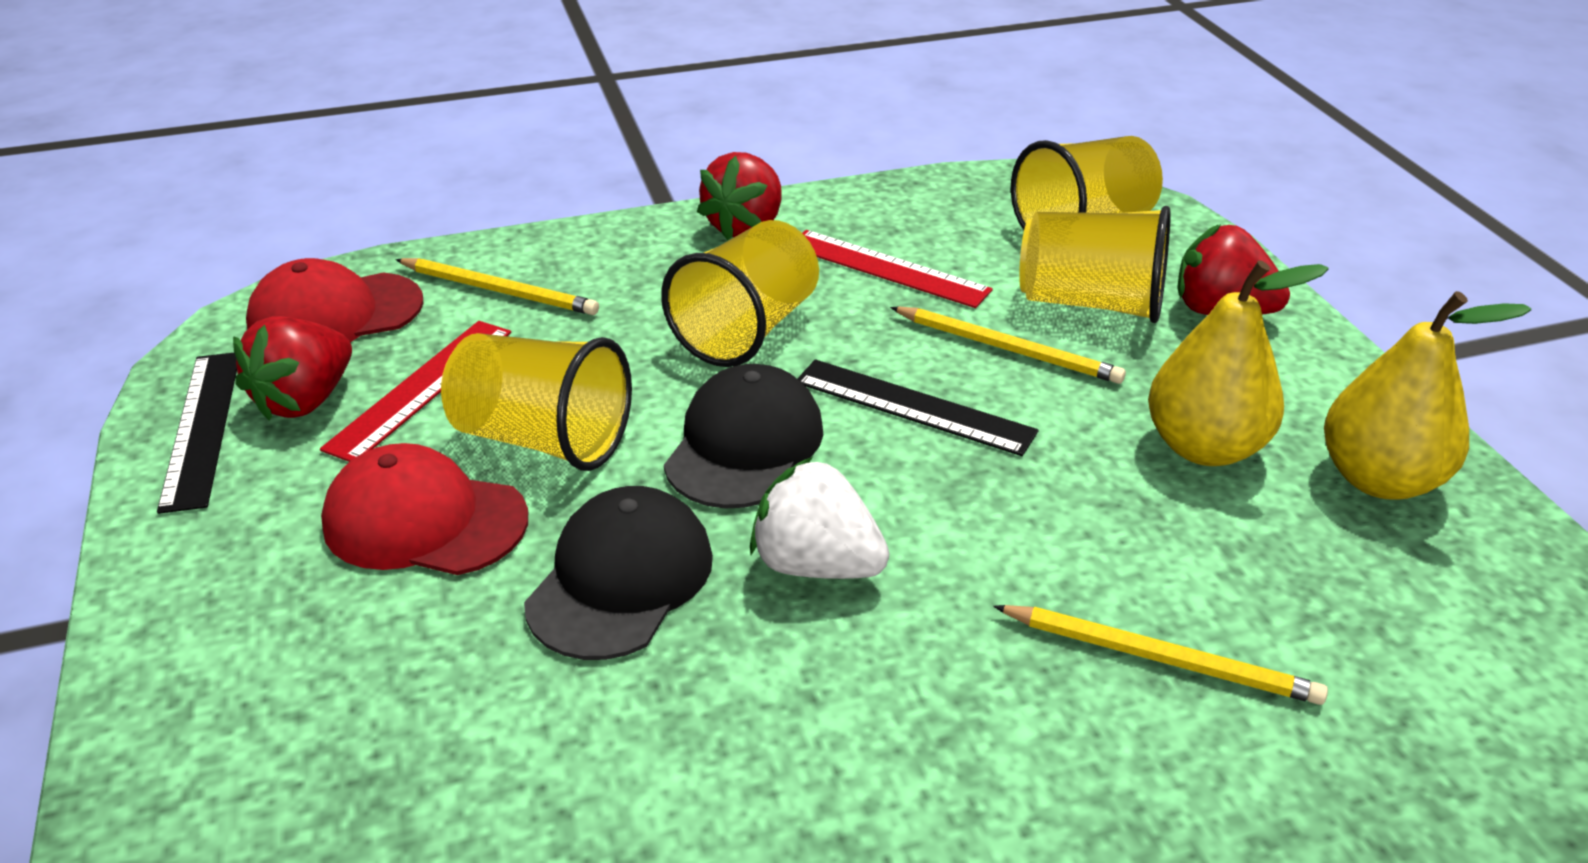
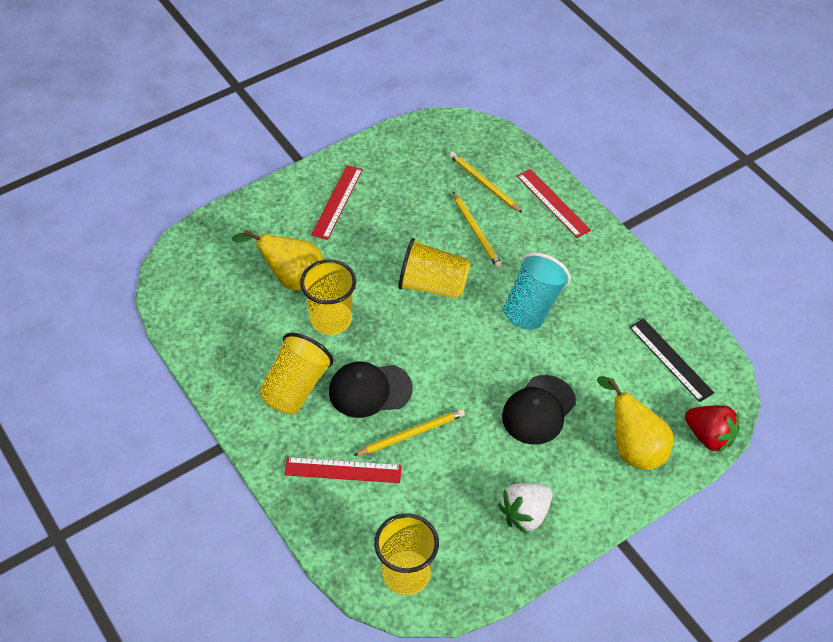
black ruler: [157,353,237,514] [797,359,1038,456] = 2 -> [629,318,714,402] = 1
red cap: [246,258,423,342] [321,443,528,575] = 2 -> none = 0
red ruler: [320,321,511,462] [803,230,993,308] = 2 -> [284,457,402,483] [311,165,363,240] [517,169,591,238] = 3
red strawberry: [233,316,352,420] [697,152,782,240] [1177,224,1290,315] = 3 -> [685,405,740,453] = 1
turquoise cup: none = 0 -> [503,252,571,329] = 1

